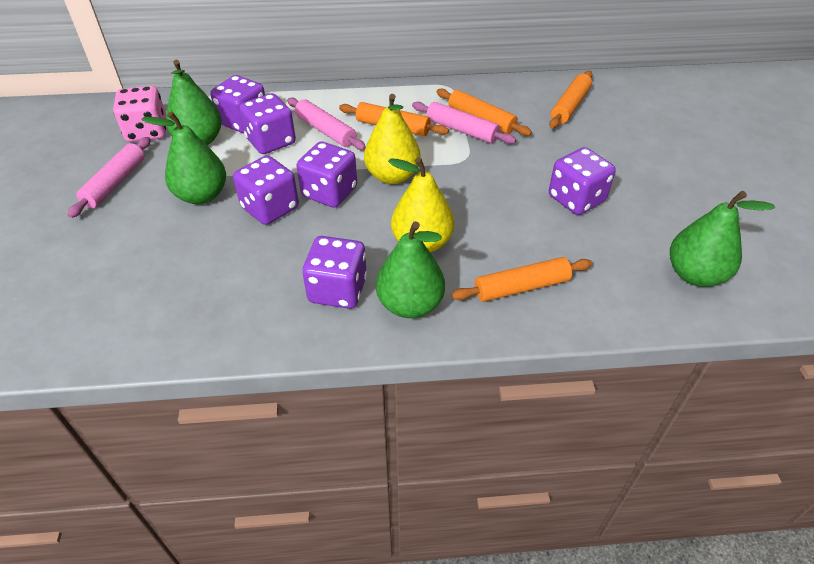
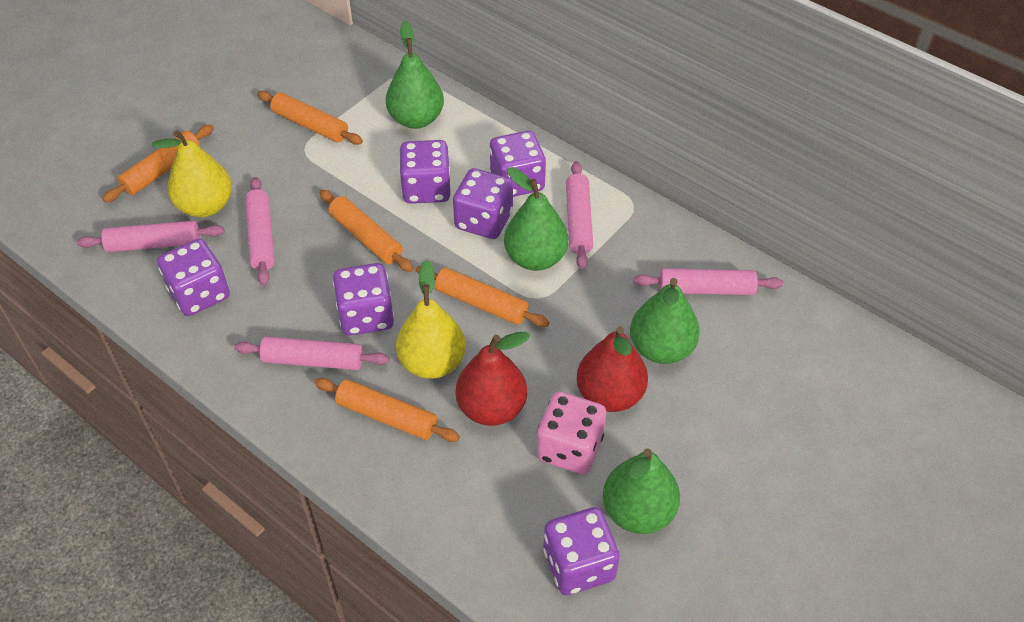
orange rolling pin: [339,102,449,136] [436,89,532,136] [451,257,592,302] [549,71,592,128] = 4 -> [102,124,214,203] [257,91,363,145] [314,378,460,442] [320,190,413,272] [416,266,550,327] = 5
pink rolling pin: [67,137,151,218] [287,97,366,150] [412,102,516,144] = 3 -> [77,220,224,252] [234,336,389,370] [245,177,275,286] [566,161,593,269] [633,268,783,295] = 5
red pear: none = 0 -> [456,332,530,426] [576,326,648,412] = 2

